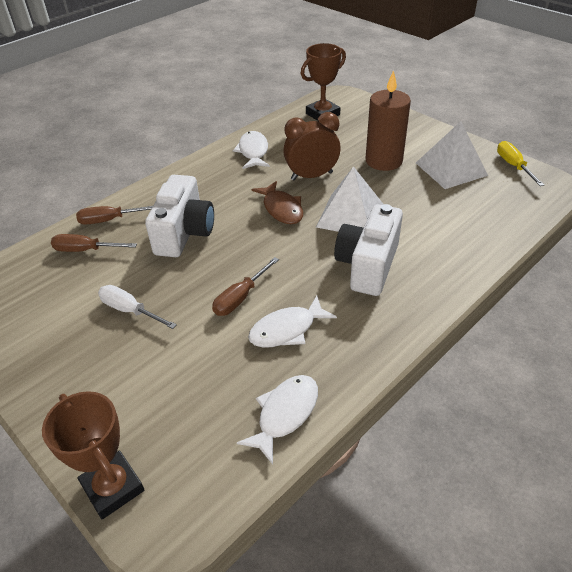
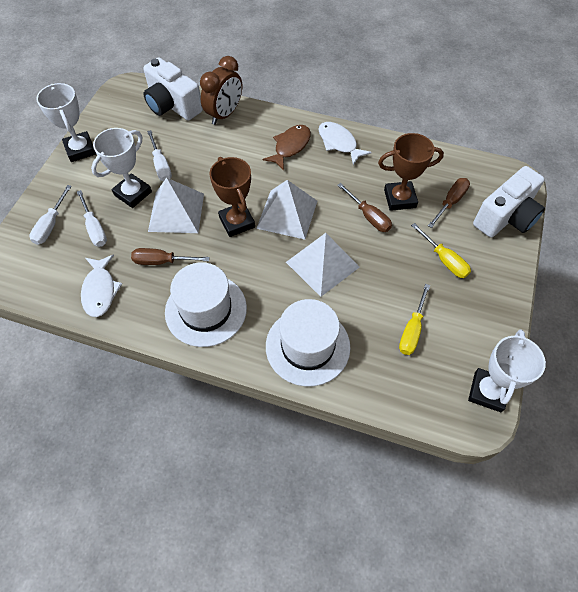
brown candle: [365,70,411,171] = 1 -> none = 0
white fish: [233,131,270,169] [237,375,318,464] [248,296,337,348] = 3 -> [81,255,122,317] [318,122,372,165] = 2
white hat: none = 0 -> [165,262,247,347] [266,299,350,387] = 2
white pyramid: [316,166,384,232] [416,121,488,189] = 2 -> [148,177,204,233] [256,180,317,240] [286,233,359,297] = 3
white screwdriver: [98,285,177,329] = 1 -> [30,185,72,245] [77,190,107,247] [147,130,172,181] = 3
white trophy: none = 0 -> [36,83,96,162] [91,128,152,208] [468,330,546,412] = 3
yellow screwdriver: [497,141,544,186] = 1 -> [399,284,430,355] [411,223,471,278] = 2

